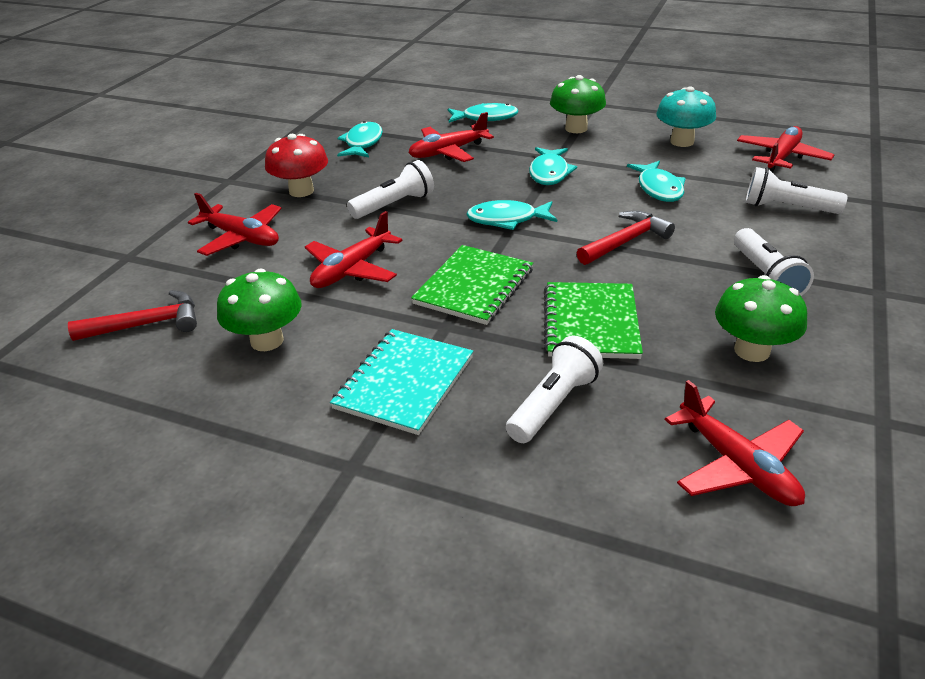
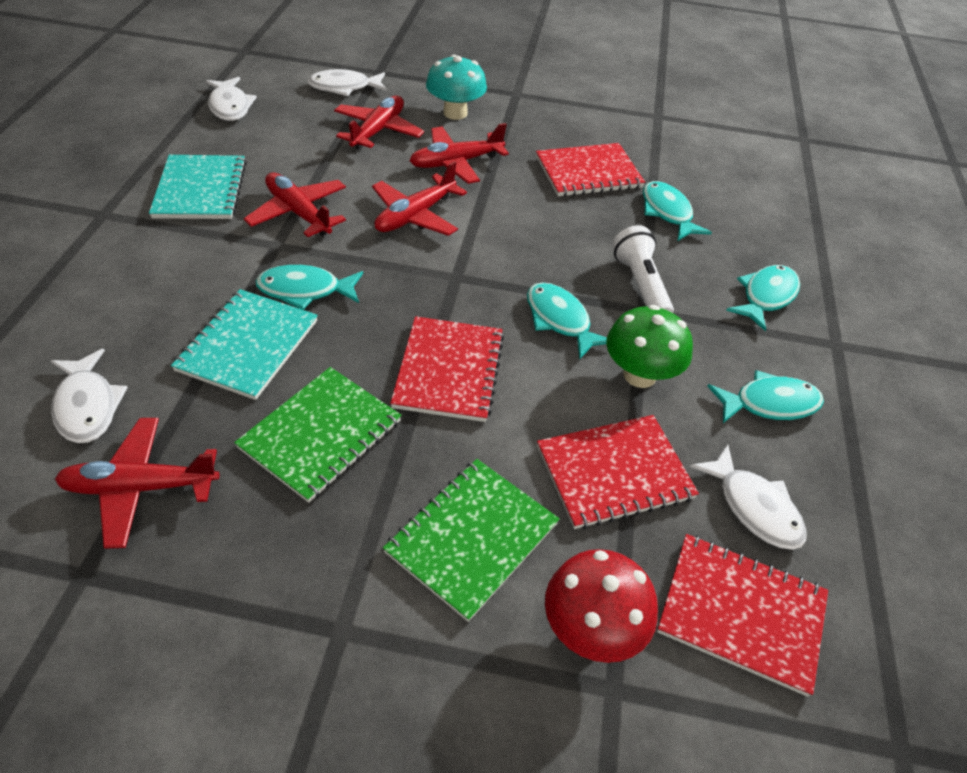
green mushroom: [217,268,302,351] [550,75,606,133] [715,275,807,362] = 3 -> [606,305,693,388] = 1
red hammer: [68,290,197,341] [577,211,675,265] = 2 -> none = 0
red notebook: none = 0 -> [390,316,504,422] [536,143,645,197] [537,415,699,529] [657,534,828,697] = 4
turquoise notebook: [330,329,473,435] = 1 -> [149,155,247,219] [171,289,318,400] = 2
white fish: none = 0 -> [51,349,128,443] [206,77,257,121] [307,69,387,96] [690,445,807,550] = 4
white flashlight: [347,160,434,219] [506,335,603,443] [734,228,814,296] [745,167,848,214] = 4 -> [612,225,674,313] = 1

